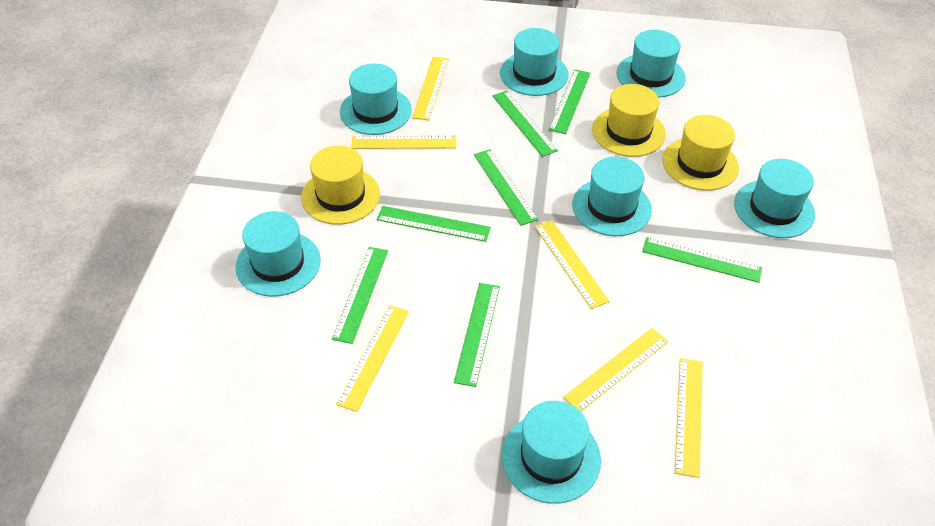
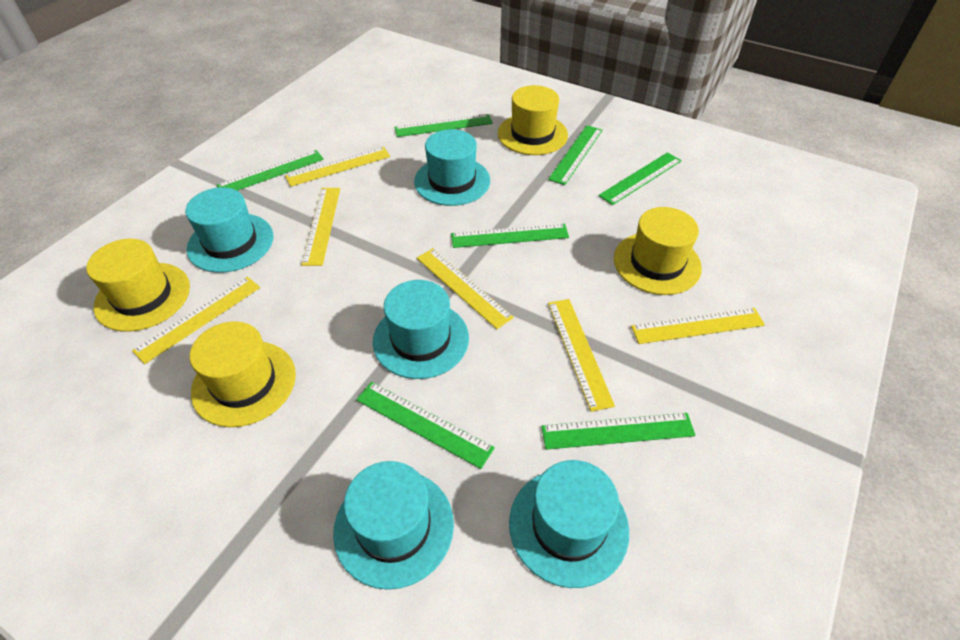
turquoise hat: [235,211,321,297] [340,64,412,135] [500,28,569,96] [502,401,601,504] [572,157,652,236] [616,30,686,98] [734,159,815,238] = 7 -> [185,187,273,273] [333,461,454,590] [373,280,469,379] [414,129,490,206] [509,460,629,588] = 5
yellow hat: [301,146,380,225] [592,84,666,157] [662,115,739,191] = 3 -> [86,239,190,332] [190,321,296,427] [498,85,568,155] [614,207,702,295] = 4

